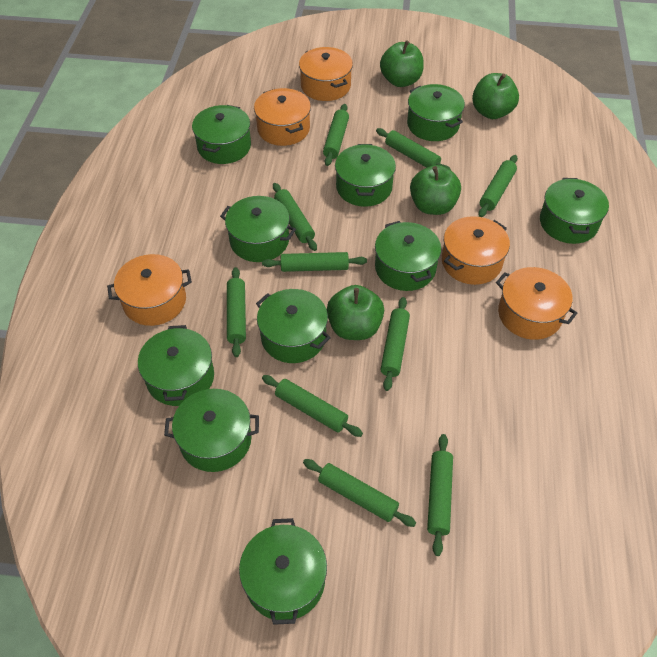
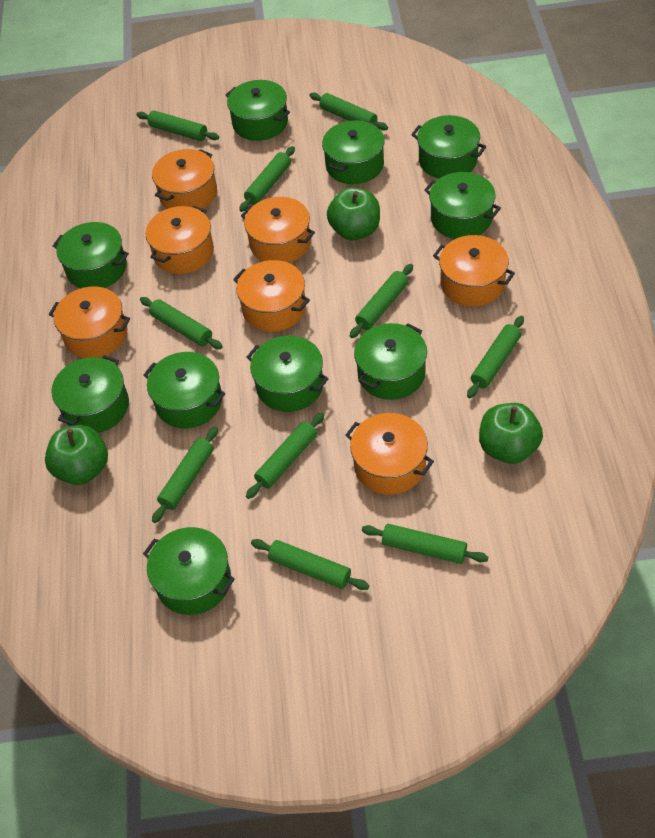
green apple: [327,285,384,340] [380,40,424,87] [410,165,461,215] [472,73,519,119] = 4 -> [45,425,108,485] [327,187,380,240] [479,403,543,464] = 3
orange pot: [107,254,192,326] [254,88,311,146] [299,47,353,101] [442,216,510,285] [496,267,577,340] = 5 -> [49,286,130,358] [145,206,214,274] [152,149,217,209] [233,260,310,332] [241,197,315,263] [345,413,434,495] [433,235,515,307] = 7

